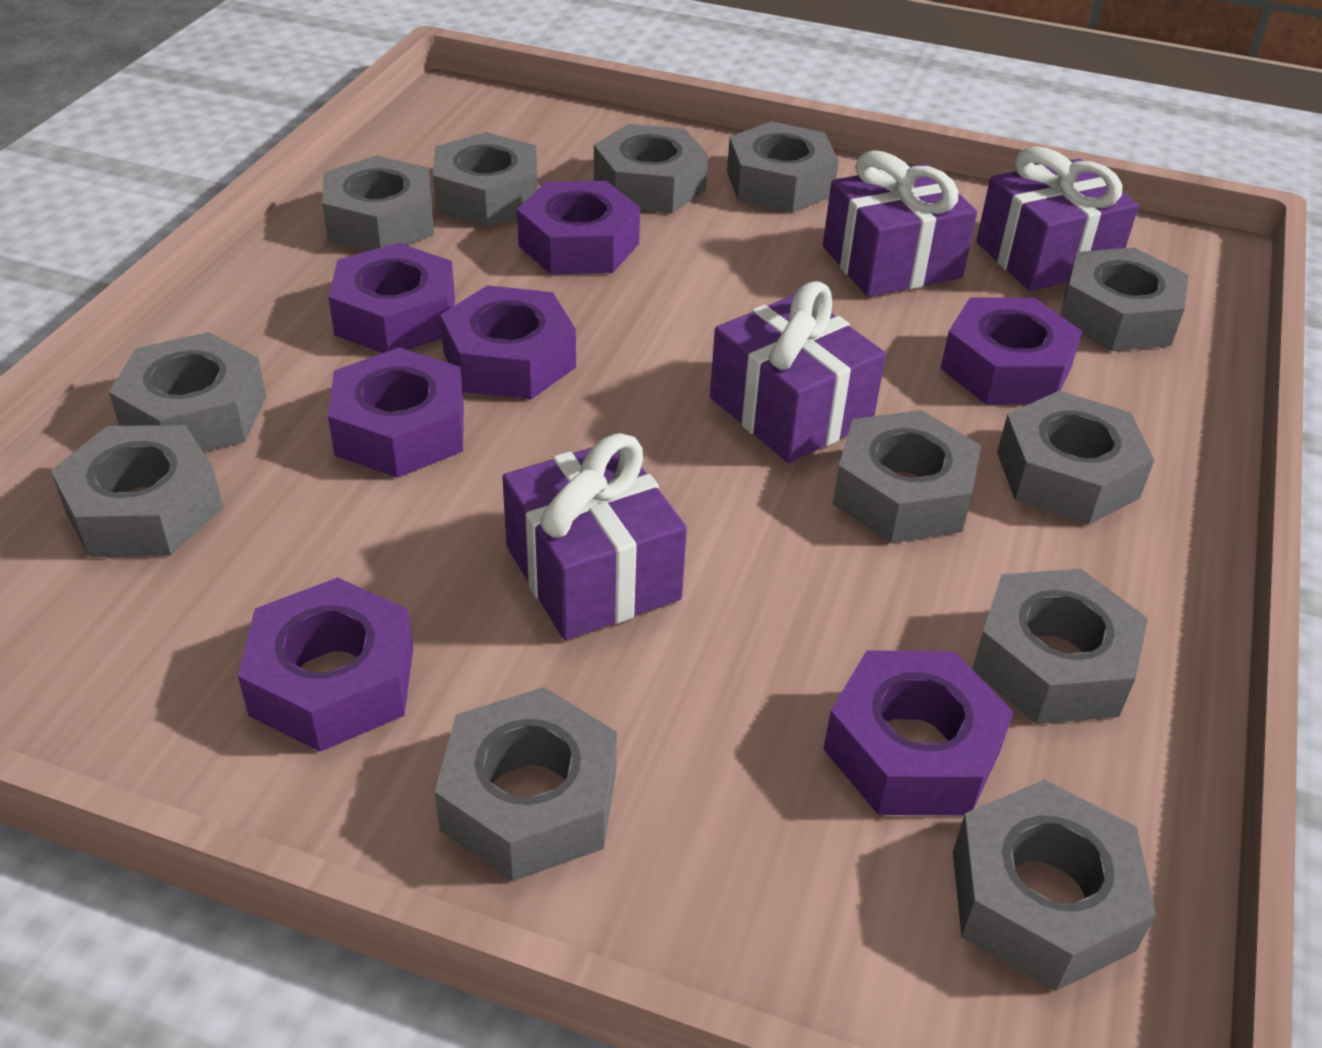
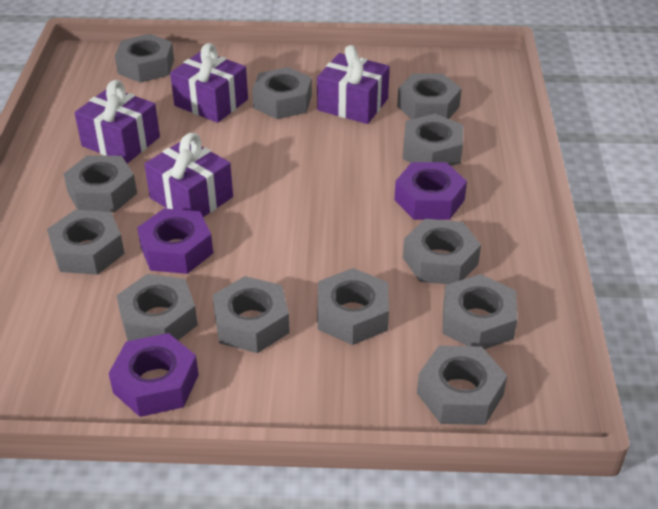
purple nut: [238,577,413,752] [328,243,455,353] [328,347,464,478] [440,285,576,400] [517,181,640,275] [823,650,1014,815] [940,297,1082,405] = 7 -> [108,333,199,417] [137,208,213,274] [394,162,467,220] = 3

